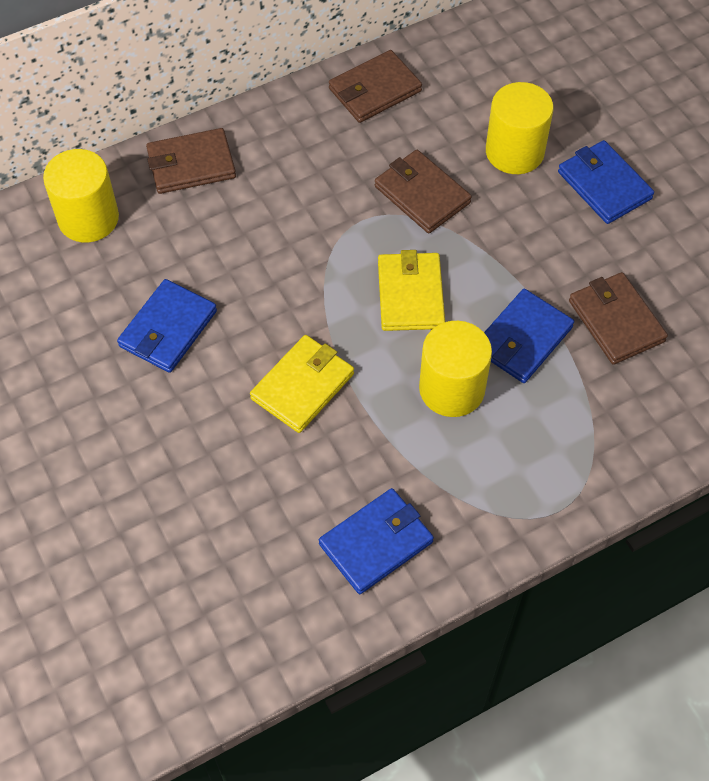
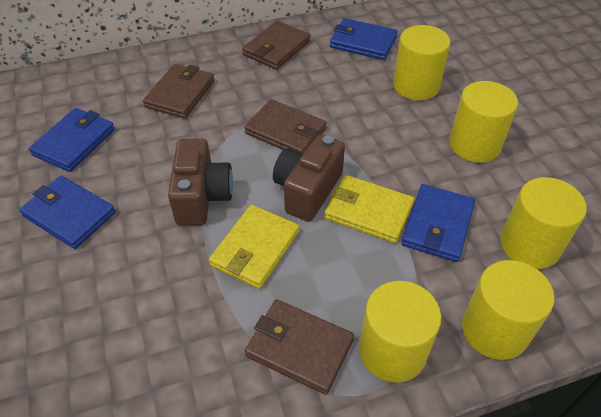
brown camera: none = 0 -> [168,139,233,225] [273,134,345,222] = 2
yellow cylinder: [43,149,119,243] [419,321,492,417] [486,82,554,174] = 3 -> [359,281,441,382] [393,25,450,100] [449,81,518,163] [462,260,555,360] [501,177,587,269] = 5

